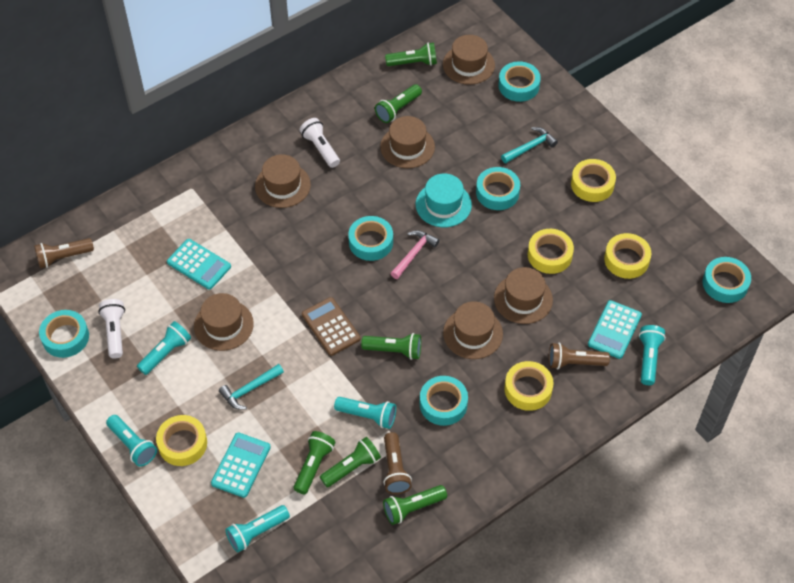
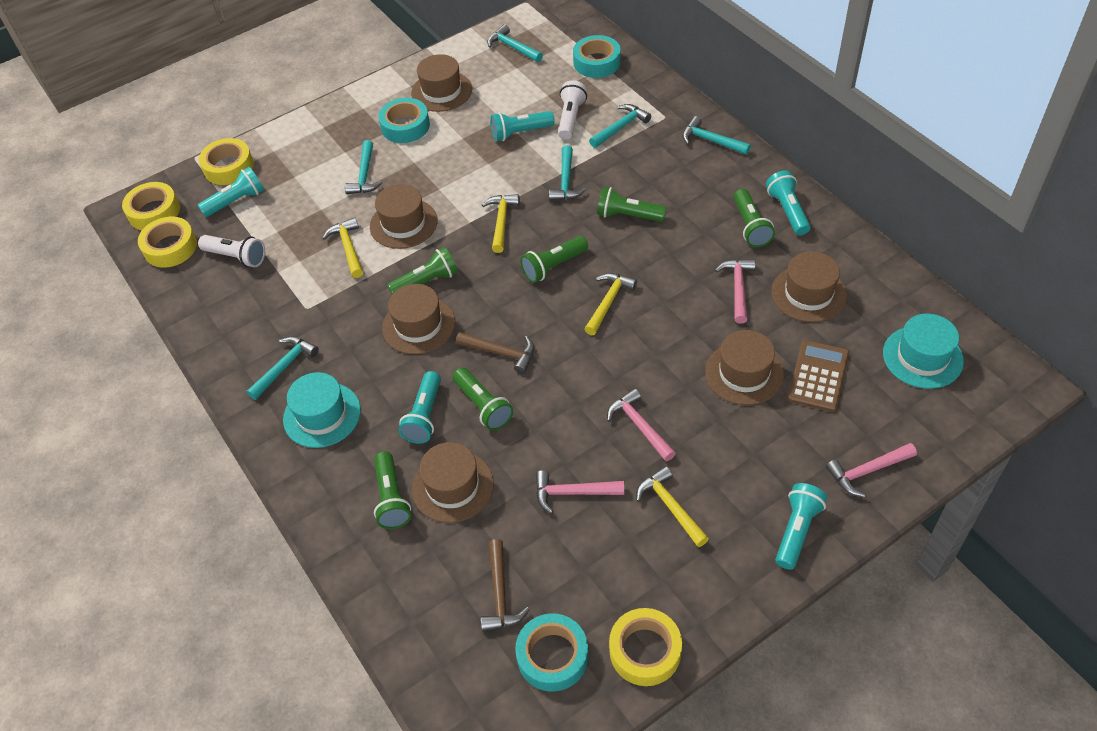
brown flashlight: [34,238,94,268] [383,432,412,494] [549,343,610,369] = 3 -> none = 0
brown hammer: none = 0 -> [456,332,534,374] [481,539,530,632] = 2
pink hammer: [390,230,439,279] = 1 -> [536,470,624,514] [607,389,676,461] [715,259,756,324] [826,443,917,497] = 4
turquoise calculator: [167,239,231,290] [211,432,271,498] [588,300,642,359] = 3 -> none = 0
turquoise hammer: [219,364,284,410] [501,127,558,163] = 2 -> [247,336,319,400] [345,140,383,194] [487,24,543,62] [549,145,587,201] [589,104,651,148] [682,116,751,155] = 6
turquoise hat: [416,173,472,227] = 1 -> [283,372,361,448] [883,314,964,389] = 2
turquoise tape: [39,310,89,358] [349,216,393,261] [420,376,468,426] [476,167,520,210] [498,61,541,102] [703,257,751,303] = 6 -> [378,98,430,143] [515,613,588,692] [573,35,621,78] = 3
yellow hammer: none = 0 -> [323,218,363,278] [482,194,520,253] [585,273,637,335] [636,466,709,547] = 4
yellow tape: [156,415,207,466] [504,361,554,411] [528,229,574,274] [571,159,616,202] [604,233,651,279] = 5 -> [122,182,180,230] [138,216,197,268] [199,138,254,185] [609,608,682,686] = 4

